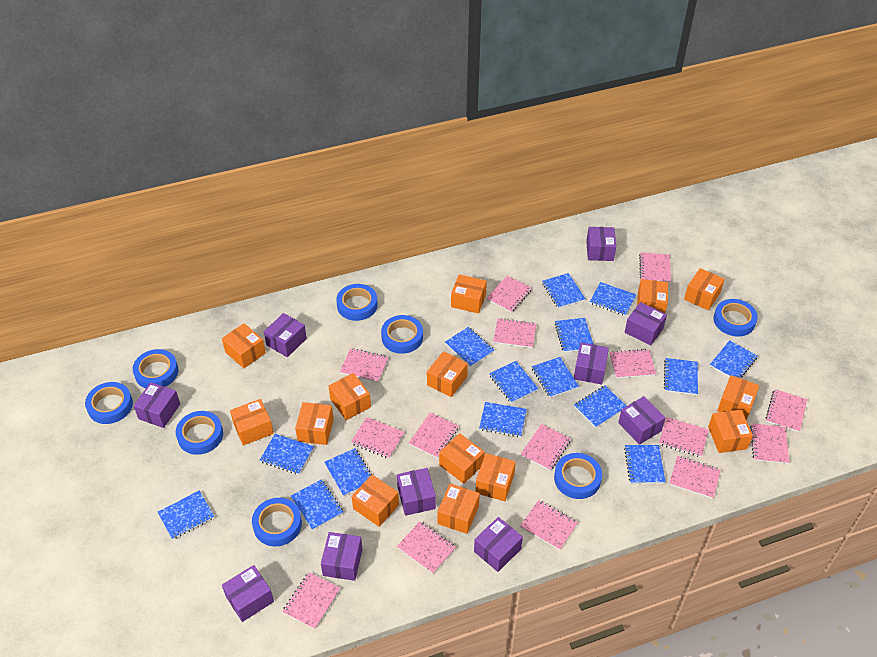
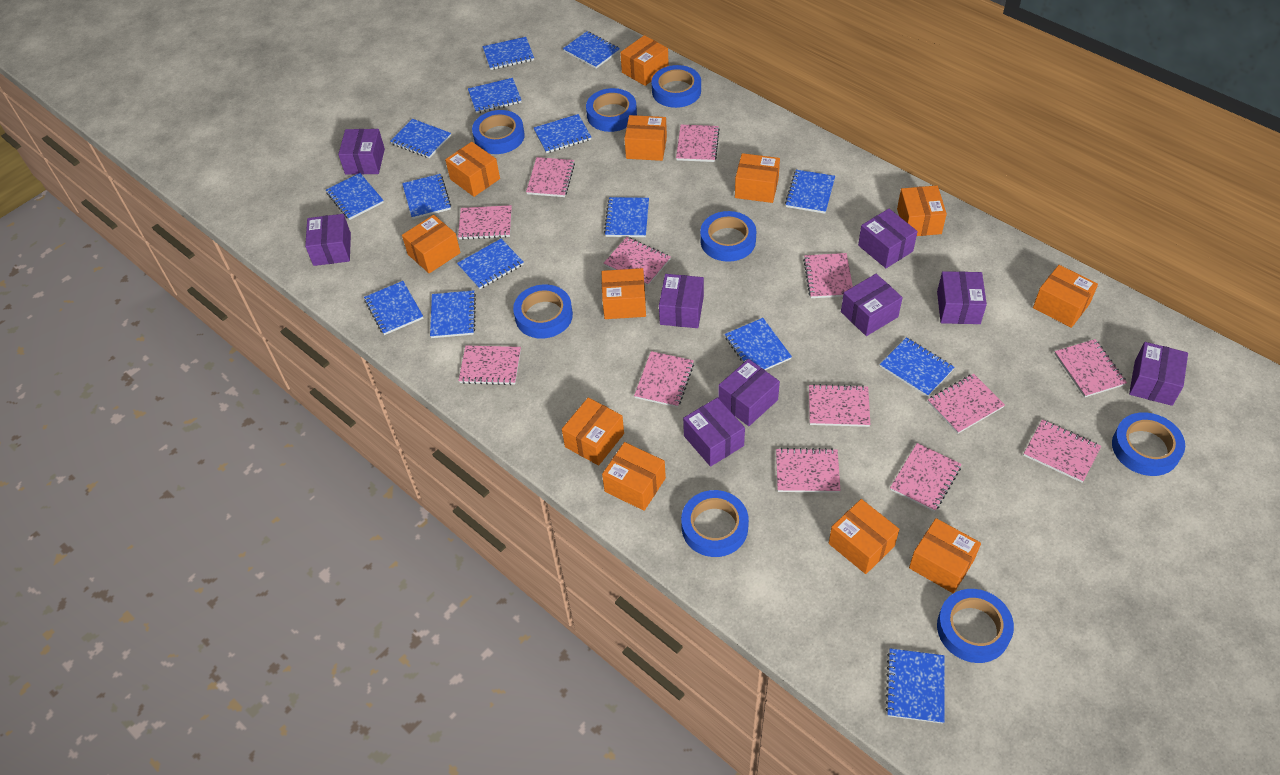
orange box: [222,323,266,368] [230,399,274,446] [295,402,334,445] [329,373,371,420] [352,475,399,527] [427,351,468,397] [437,483,480,534] [439,433,485,484] [451,274,487,313] [475,453,516,501] [637,279,668,313] [684,268,725,310] [708,410,753,453] [717,375,759,421] = 14 -> [402,215,461,274] [445,142,500,197] [562,398,624,466] [602,268,646,319] [602,442,666,511] [620,35,669,86] [624,115,667,161] [735,153,780,203] [829,499,899,574] [897,185,947,236] [909,518,981,593] [1033,265,1098,328] = 12
pink notebook: [282,572,340,629] [340,348,388,382] [351,417,404,459] [397,522,456,574] [409,413,459,458] [486,276,532,313] [493,318,536,348] [520,500,578,550] [521,424,571,471] [610,349,656,378] [639,252,671,283] [659,417,709,457] [669,456,721,499] [750,423,789,464] [766,389,807,432] = 15 -> [458,205,512,240] [458,346,521,385] [526,157,575,197] [604,237,671,286] [634,351,694,408] [676,125,720,162] [776,448,841,493] [803,253,853,298] [809,384,871,427] [890,443,962,512] [928,374,1005,434] [1023,419,1101,483] [1055,339,1127,397] = 13
purple box: [133,382,180,428] [222,565,274,622] [264,313,307,357] [321,532,363,581] [397,468,436,516] [474,517,523,572] [574,342,609,385] [586,227,616,261] [618,396,665,445] [625,302,667,346] = 10 -> [305,214,351,266] [338,129,385,175] [659,274,704,328] [683,398,745,467] [718,359,780,426] [841,274,903,336] [858,209,918,268] [937,271,987,324] [1129,342,1188,406] = 9

